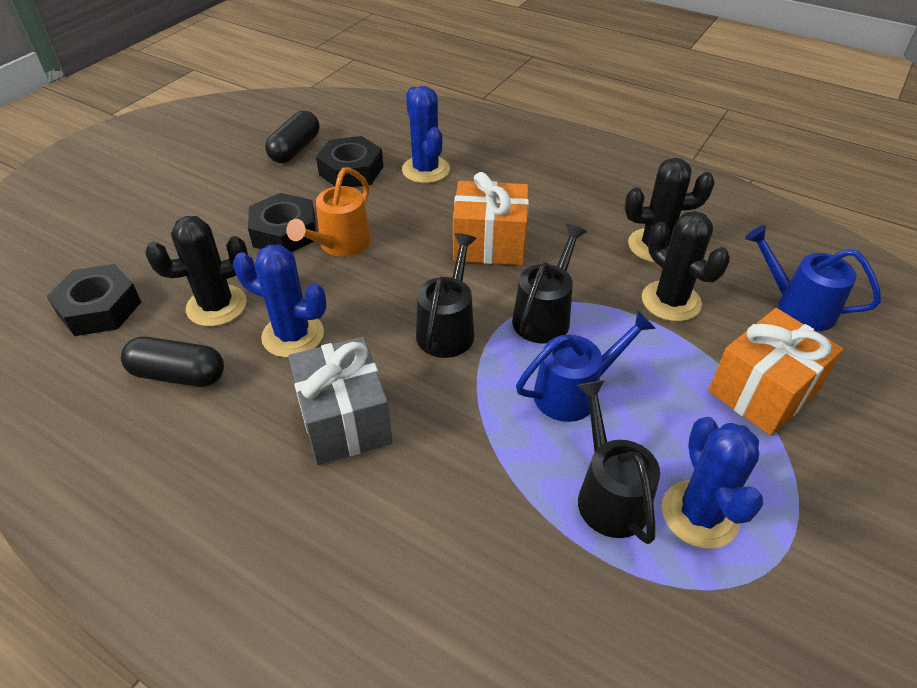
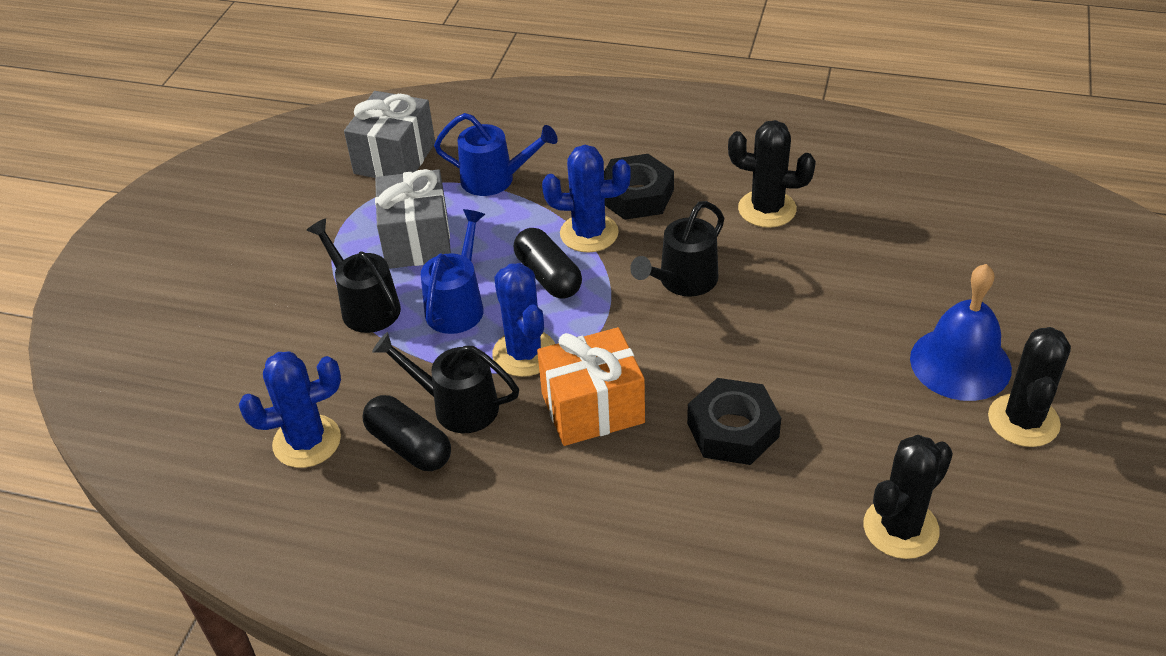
black nut: [47,264,141,336] [248,193,316,252] [316,136,383,187] = 3 -> [604,154,674,220] [687,378,781,465] = 2
blue bell: none = 0 -> [910,264,1012,401] = 1
grey gift: [288,336,393,465] = 1 -> [344,91,435,178] [375,169,451,269] = 2
orange gift: [453,172,529,265] [708,308,843,436] = 2 -> [537,327,645,446] = 1
orange watering can: [286,167,371,257] = 1 -> none = 0

